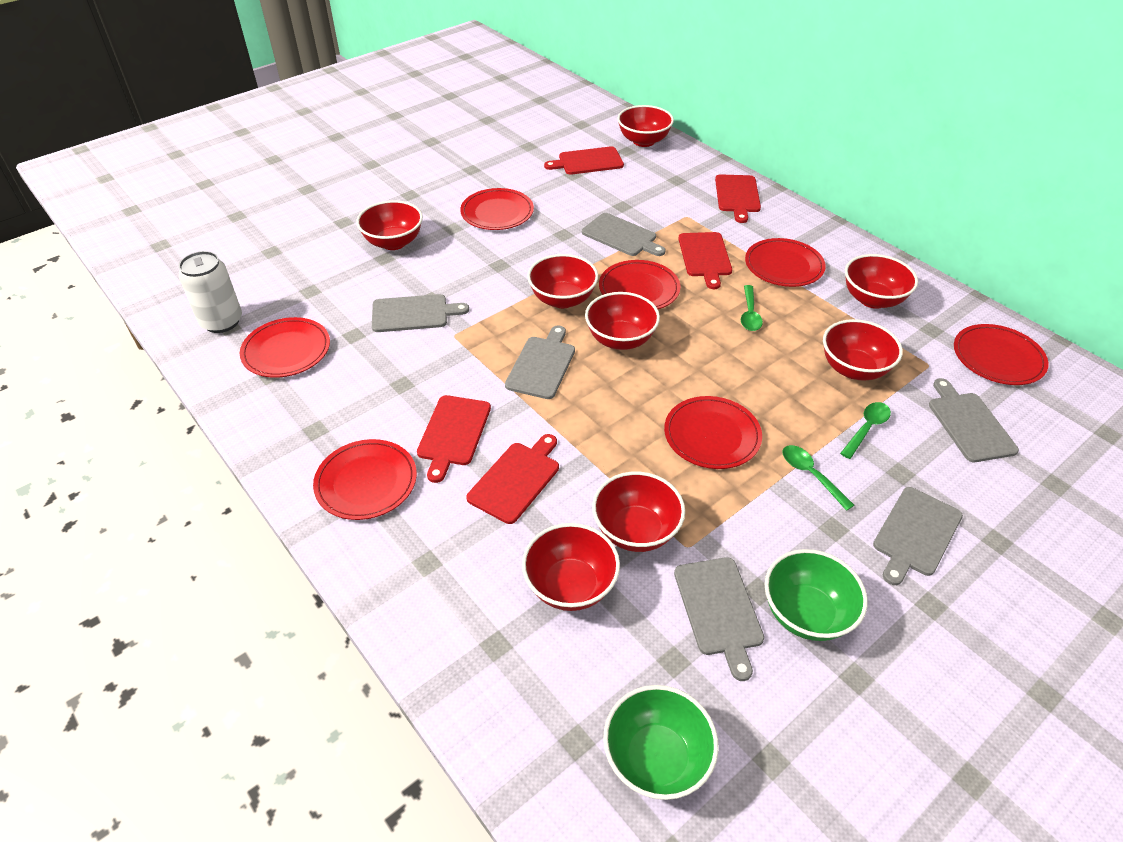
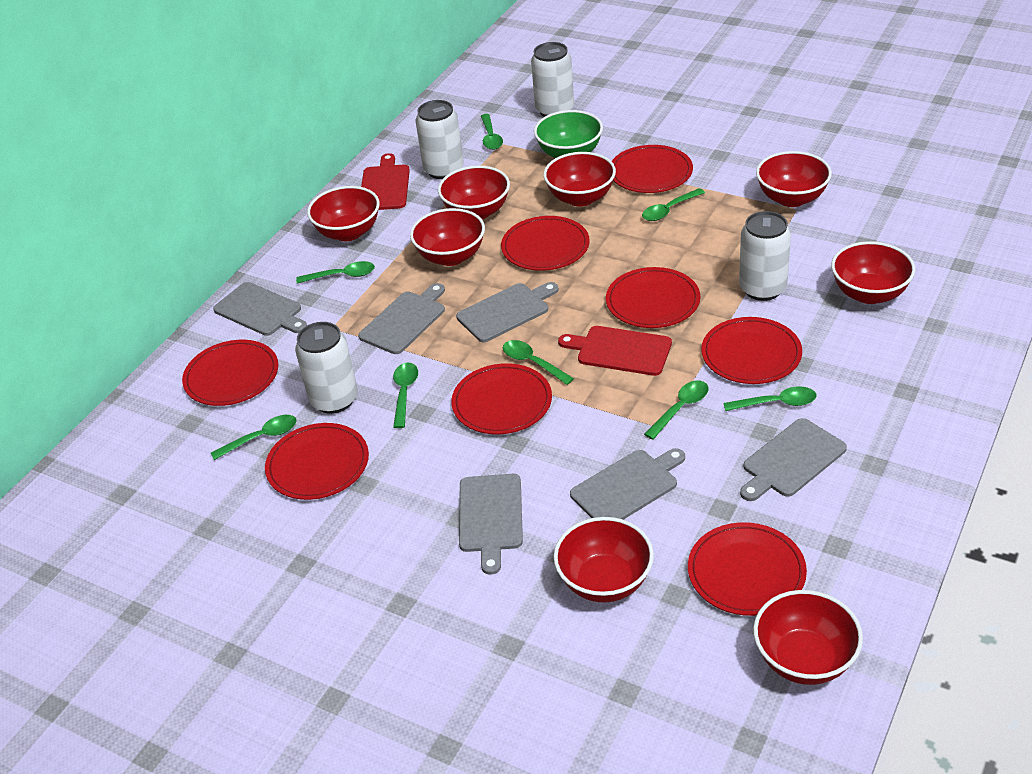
green bowl: [603,685,719,800] [765,549,868,641] = 2 -> [534,110,603,158] = 1
green spoon: [741,285,763,331] [782,445,854,511] [840,402,891,459] = 3 -> [211,415,296,460] [296,261,375,284] [393,363,418,428] [481,114,503,150] [503,340,574,385] [642,188,705,221] [644,381,708,440] [724,386,816,411] = 8
red cutting board: [417,395,491,483] [466,434,559,524] [544,146,624,175] [678,232,732,289] [715,174,761,223] = 5 -> [361,153,410,210] [558,326,672,376] = 2
red plate: [240,317,330,378] [313,439,417,520] [460,188,534,230] [599,260,681,309] [664,396,762,469] [745,238,826,287] [954,324,1049,385] = 7 -> [182,340,278,406] [265,423,369,500] [451,363,552,434] [501,216,590,271] [606,267,700,328] [612,145,693,193] [688,522,807,616] [701,317,802,384] = 8
white can: [179,251,242,333] = 1 -> [295,322,358,414] [416,100,464,179] [531,42,574,117] [739,211,791,301] = 4

